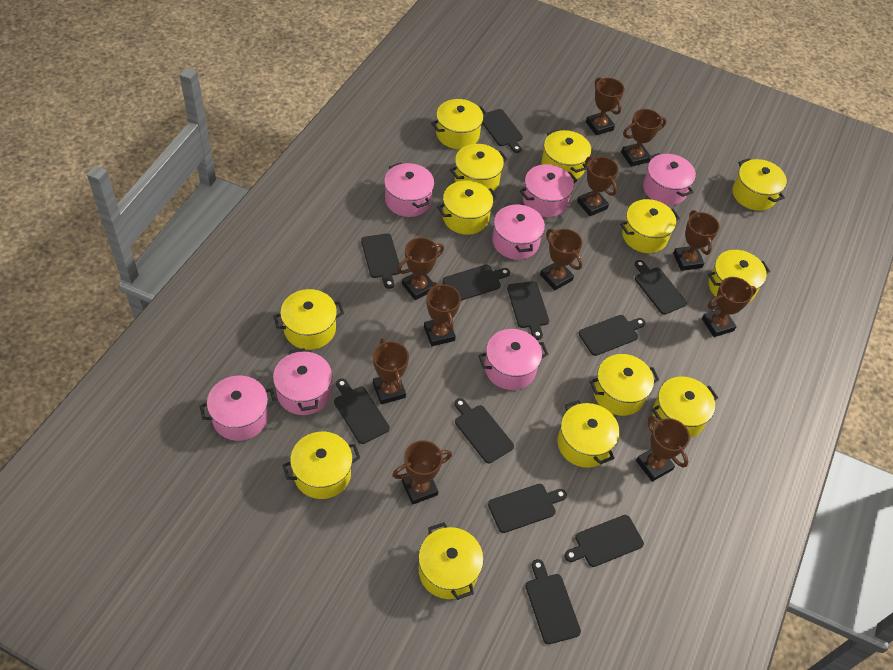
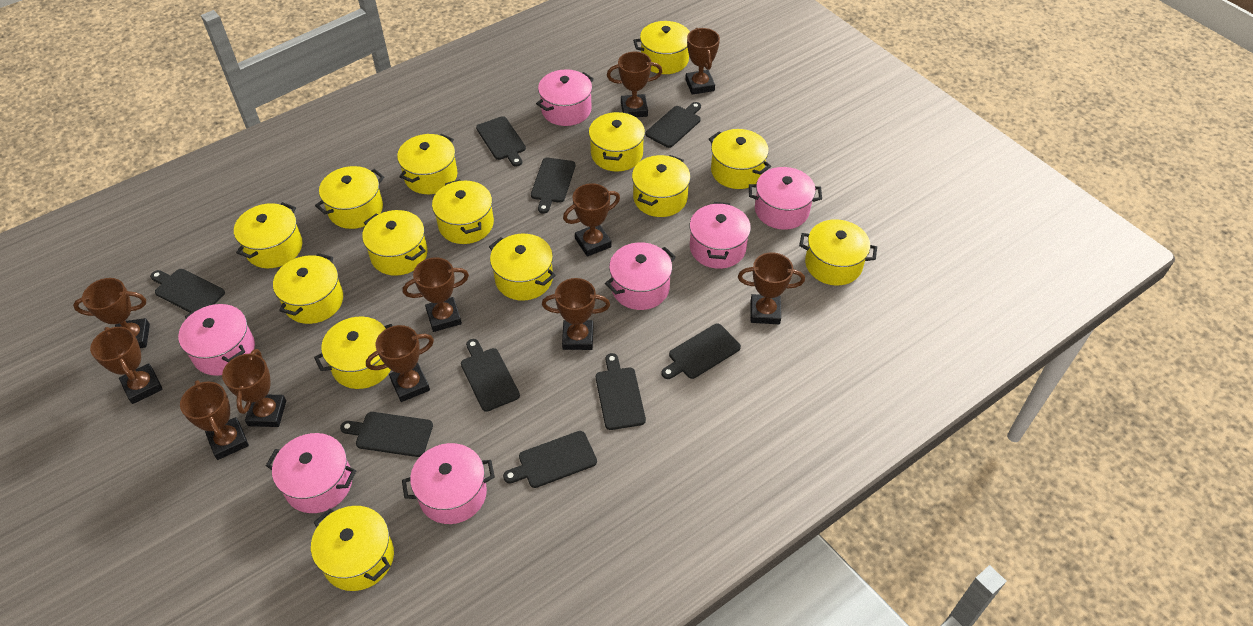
black cutting board: [334,378,390,444] [361,233,400,289] [443,264,510,301] [454,398,514,463] [482,109,523,153] [488,484,567,533] [507,281,549,340] [525,559,581,644] [564,515,644,567] [578,315,646,356] [635,260,687,315] = 11 -> [150,269,225,313] [340,412,433,457] [461,339,520,412] [476,116,526,167] [503,431,597,488] [531,158,575,214] [596,353,646,430] [645,102,701,148] [661,323,741,379] = 9
yellow pot: [273,289,344,350] [282,432,360,499] [418,522,484,600] [431,99,488,149] [437,180,498,235] [450,144,508,191] [541,130,591,181] [558,400,620,468] [590,354,659,416] [620,199,680,253] [652,376,718,438] [708,250,770,302] [733,158,787,211] = 13 -> [234,202,302,268] [273,253,343,324] [311,506,394,591] [314,317,393,389] [315,166,384,229] [362,210,428,276] [397,134,457,194] [432,179,494,244] [489,234,556,301] [589,111,645,172] [632,155,691,217] [633,21,690,74] [709,129,771,189] [799,219,877,286] = 14

